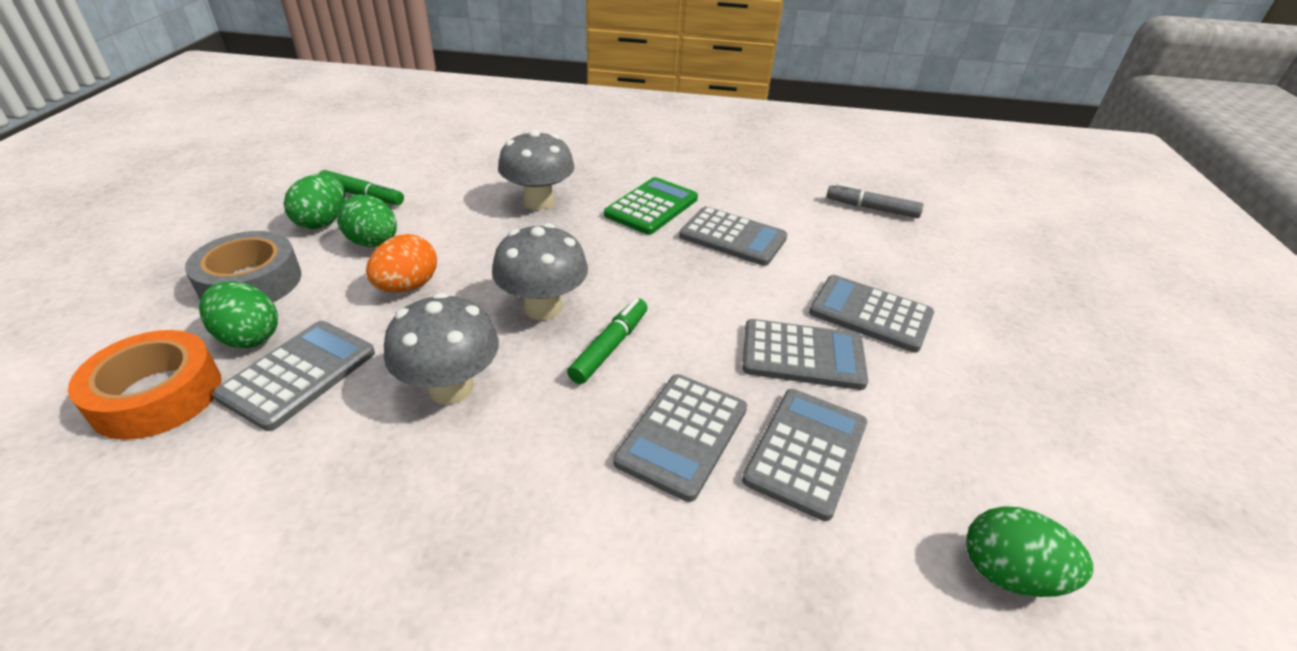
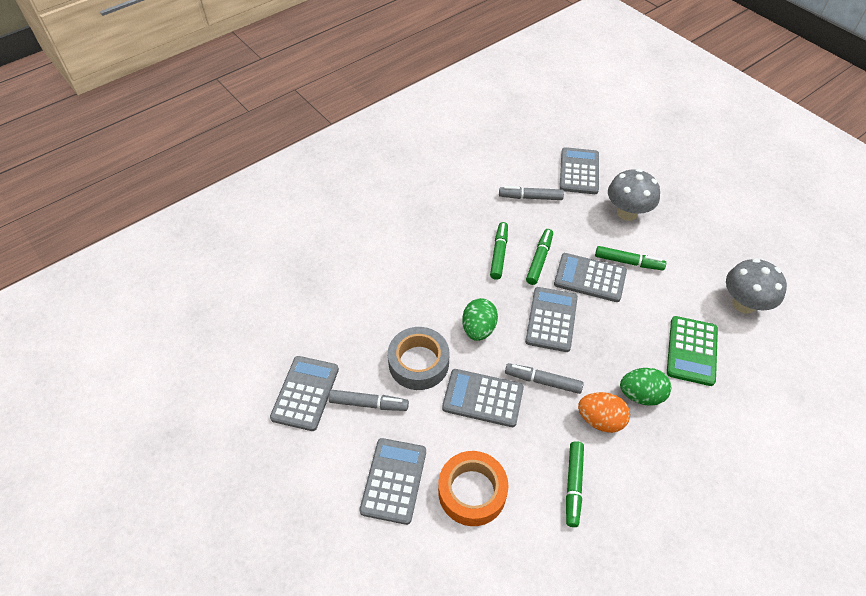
green egg: [199,281,278,348] [284,174,345,229] [337,194,397,247] [966,506,1093,597] = 4 -> [462,298,498,341] [620,368,671,406] = 2
green marker: [319,170,404,205] [567,298,648,384] = 2 -> [490,222,508,280] [526,229,553,285] [566,441,584,527] [595,246,666,271] = 4
grey marker: [827,183,924,218] = 1 -> [329,390,409,411] [499,186,564,200] [505,363,584,394] = 3
grey mushroom: [384,292,499,405] [492,223,588,320] [498,130,575,210] = 3 -> [608,169,660,221] [726,258,787,314] = 2

